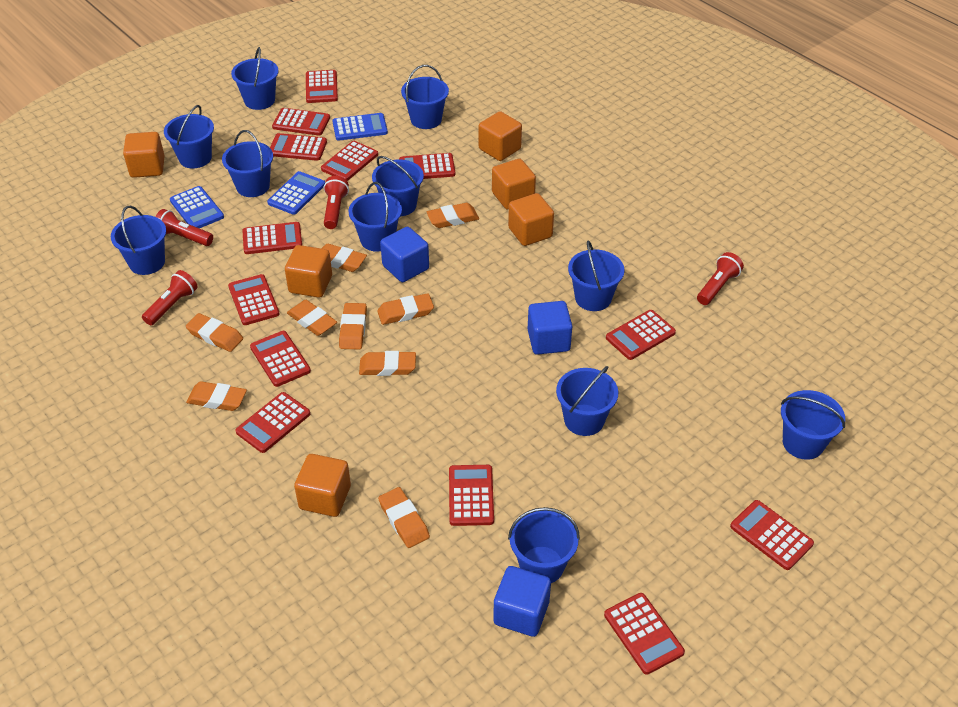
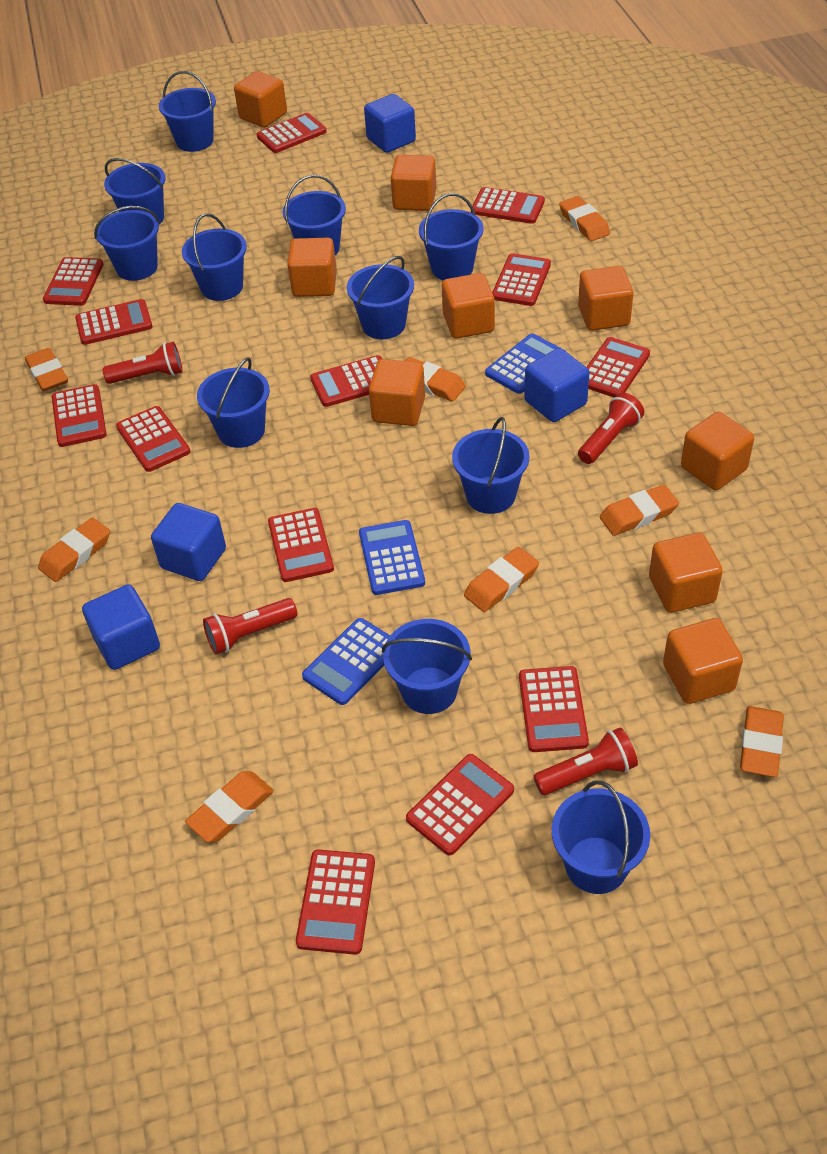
blue cube: [380,227,429,282] [493,566,551,637] [528,301,572,355] = 3 -> [82,584,160,670] [151,503,226,581] [364,94,416,153] [524,348,589,422] = 4
orange cube: [123,132,165,178] [285,245,332,298] [294,454,351,517] [479,111,522,161] [492,159,536,210] [508,193,554,246] = 6 -> [234,71,287,128] [287,238,337,297] [369,359,425,426] [391,155,436,211] [442,273,495,339] [578,266,633,331] [649,533,723,613] [663,618,743,704] [681,412,754,490] = 9
orange eraser: [186,313,243,352] [186,381,247,411] [287,300,337,336] [321,244,367,272] [339,303,367,349] [359,351,416,376] [377,293,434,325] [378,487,430,548] [427,203,479,228] = 9 -> [25,348,68,392] [38,518,110,582] [185,771,274,842] [405,357,466,401] [464,547,539,612] [559,196,610,241] [600,485,679,536] [740,706,784,777] = 8

